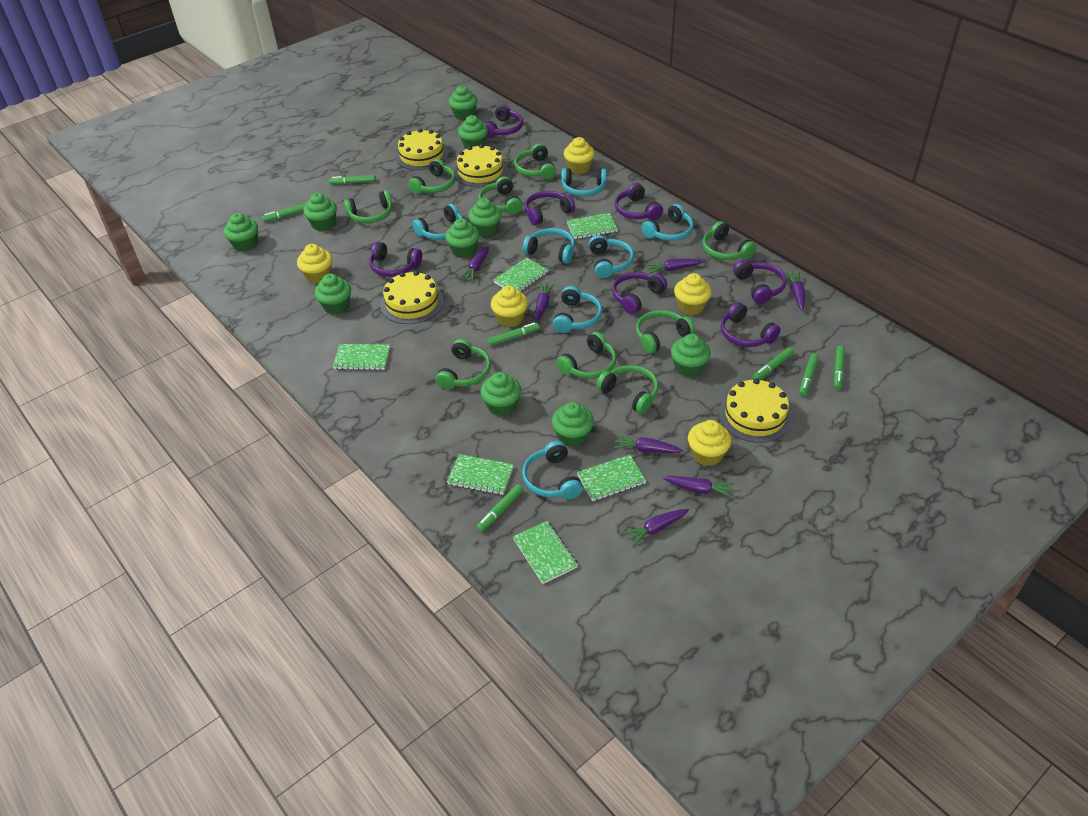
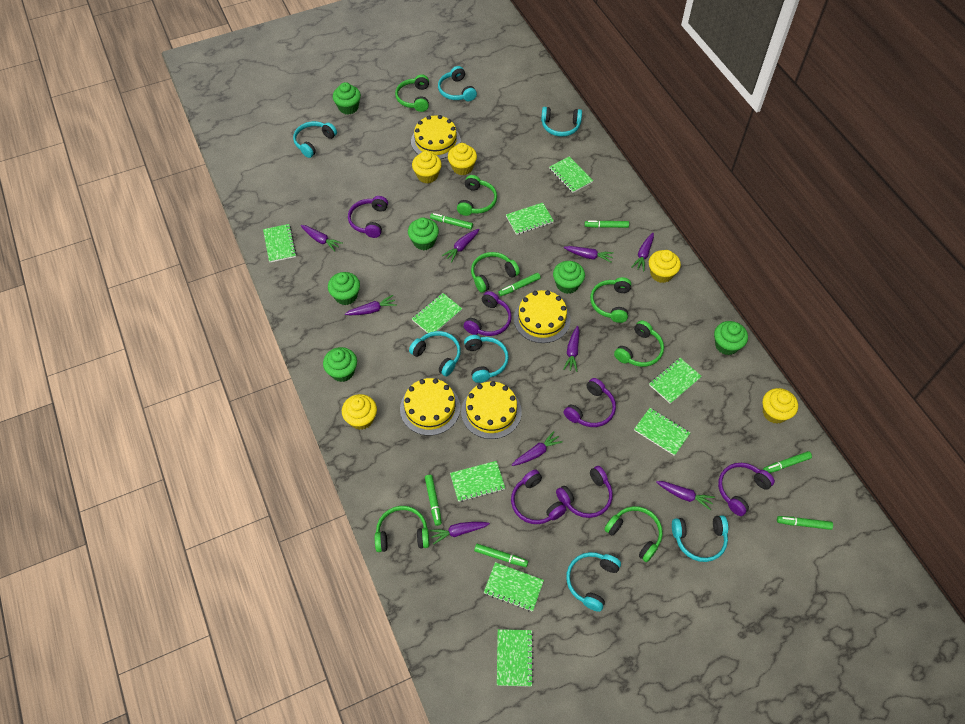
green cupcake: [224,213,258,252] [303,193,337,231] [315,274,351,315] [445,218,479,258] [449,86,477,121] [458,115,488,149] [468,198,502,237] [480,372,521,416] [552,402,594,447] [671,334,711,377] = 10 -> [323,347,357,382] [328,272,360,305] [333,82,361,114] [408,217,439,250] [553,261,585,294] [714,321,748,355] = 6
green headphones: [344,190,392,223] [408,159,456,194] [436,339,491,389] [479,176,523,214] [514,143,556,179] [556,332,616,379] [596,365,659,414] [636,310,695,354] [702,221,756,260] = 9 -> [375,506,429,552] [395,74,429,112] [457,175,497,216] [471,252,520,293] [590,277,631,323] [604,506,663,562] [614,320,664,367] = 7
green notebook: [333,344,390,370] [447,454,514,495] [493,258,548,291] [513,521,578,584] [567,213,618,239] [577,455,646,501] = 6 -> [263,224,297,262] [412,293,462,333] [450,461,505,502] [484,562,544,612] [497,629,533,687] [506,203,554,235] [549,157,593,193] [634,408,690,456] [649,358,702,404] = 9
purple carrot: [460,246,489,281] [534,283,555,322] [614,435,683,453] [622,509,689,547] [646,258,703,273] [663,476,735,498] [785,272,805,311] = 7 -> [300,225,343,252] [345,295,397,315] [429,522,490,545] [442,229,479,262] [512,431,563,466] [563,326,580,372] [564,246,614,263] [632,233,654,271] [656,481,715,510] = 9
purple headphones: [369,242,422,277] [484,105,523,138] [525,191,575,225] [612,272,667,314] [615,183,663,220] [721,302,781,347] [733,260,786,304] = 7 -> [348,196,388,238] [464,291,512,336] [511,470,567,524] [556,466,613,518] [564,378,616,427] [718,463,775,516] = 6

